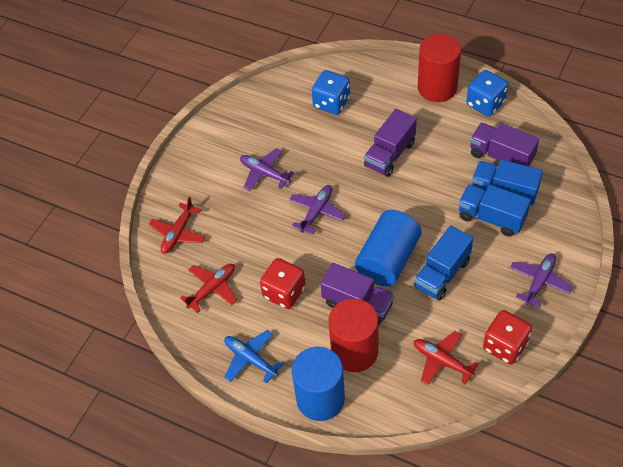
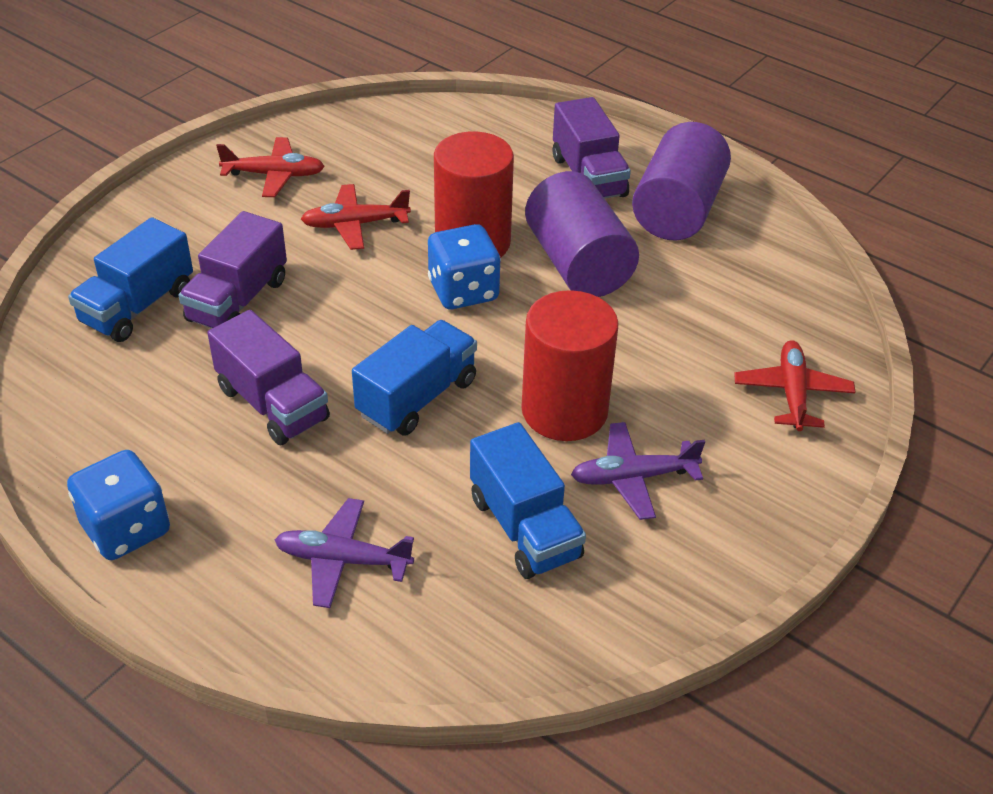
blue cylinder: [292,347,345,421] [355,210,422,287] = 2 -> none = 0
blue plane: [224,330,283,384] = 1 -> none = 0
purple cylinder: none = 0 -> [525,171,639,297] [632,122,731,240] = 2
purple plane: [240,148,294,191] [289,185,346,234] [510,253,573,307] = 3 -> [275,498,414,608] [571,422,705,520] = 2
red dice: [260,258,305,309] [483,310,532,364] = 2 -> none = 0

